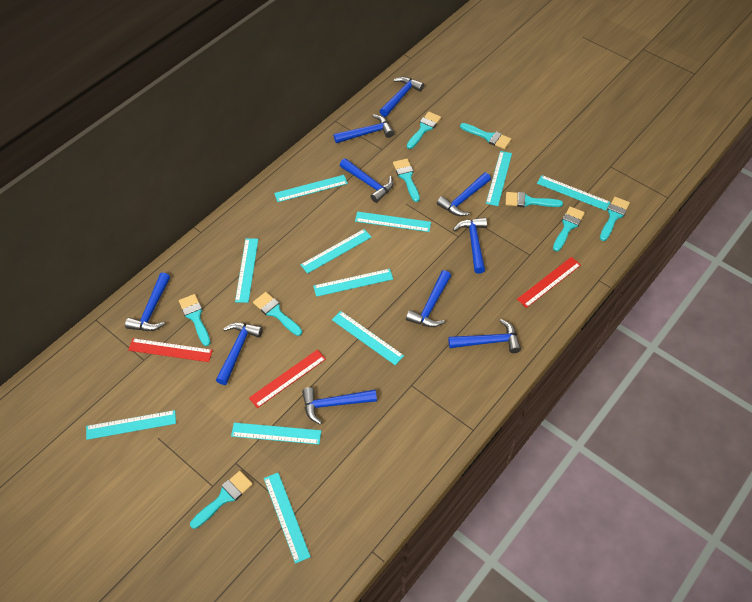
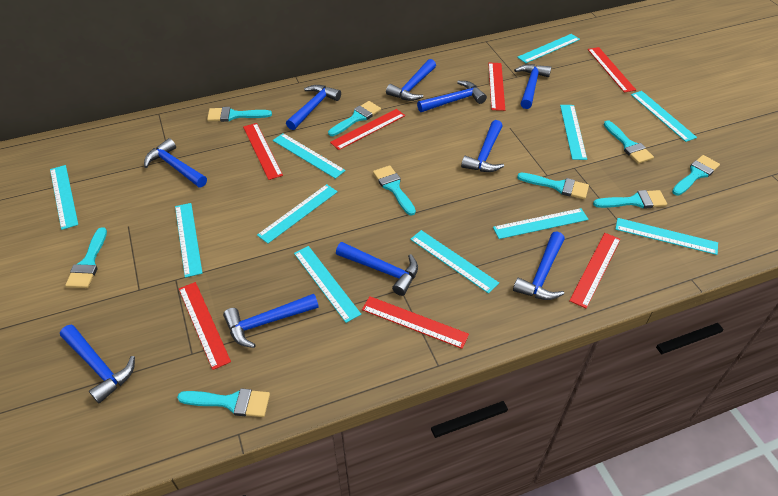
red ruler: [128,338,213,362] [249,350,326,408] [517,257,581,308] = 3 -> [179,282,231,370] [243,123,283,180] [330,109,405,150] [362,296,469,349] [488,63,505,111] [569,233,621,309] [588,47,636,93] = 7

